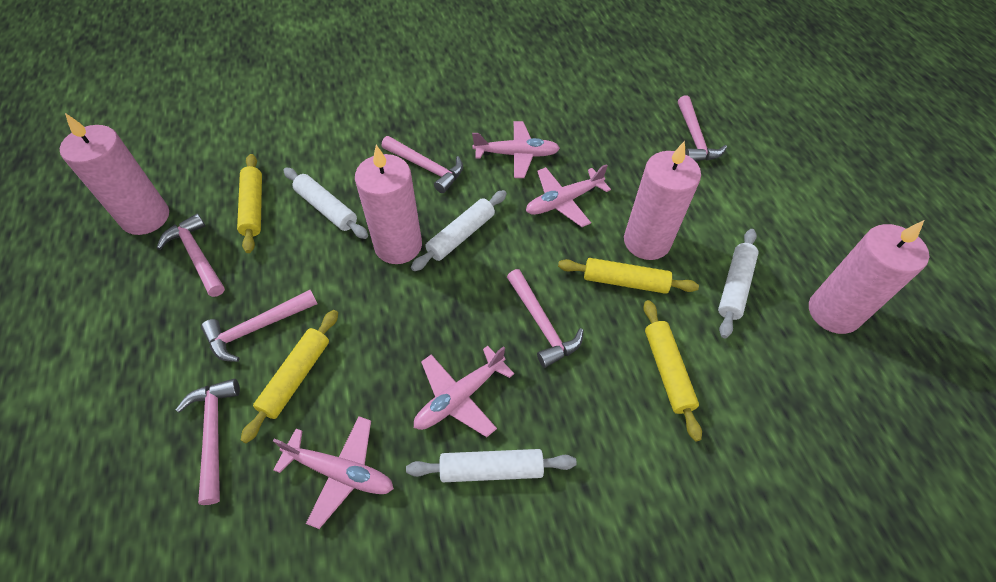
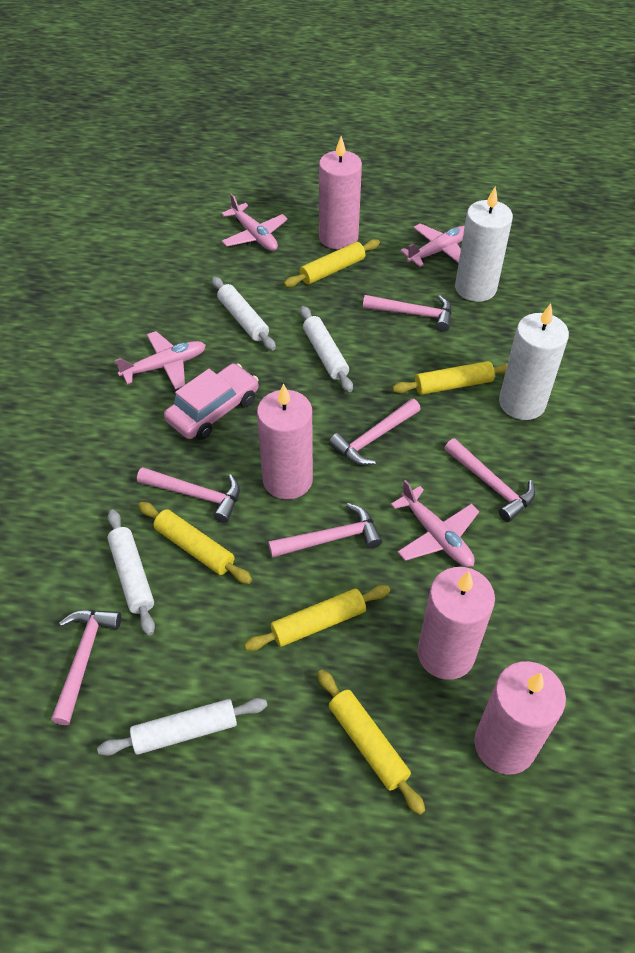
pink car: none = 0 -> [164,363,259,440] = 1
white candle: none = 0 -> [455,187,513,302] [499,304,569,420] = 2
yellow rolling pin: [237,154,262,253] [241,310,338,443] [558,258,699,294] [643,300,702,441] = 4 -> [138,502,252,584] [244,585,390,651] [284,239,380,287] [317,670,425,815] [392,361,508,395] = 5

